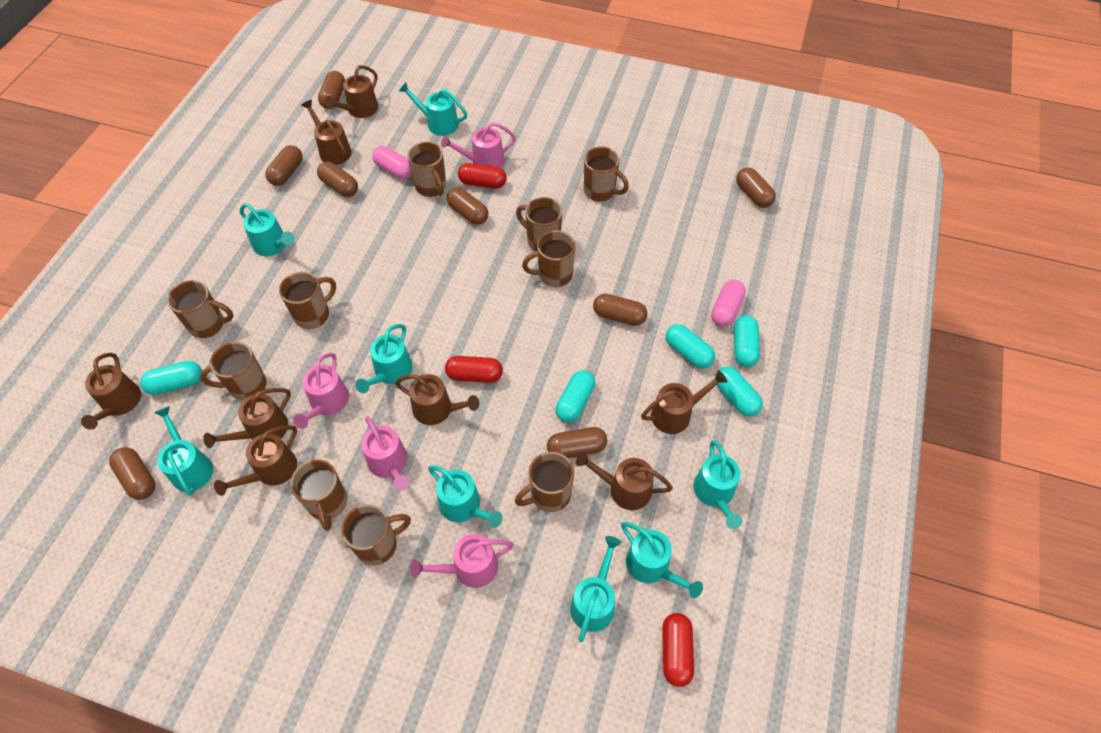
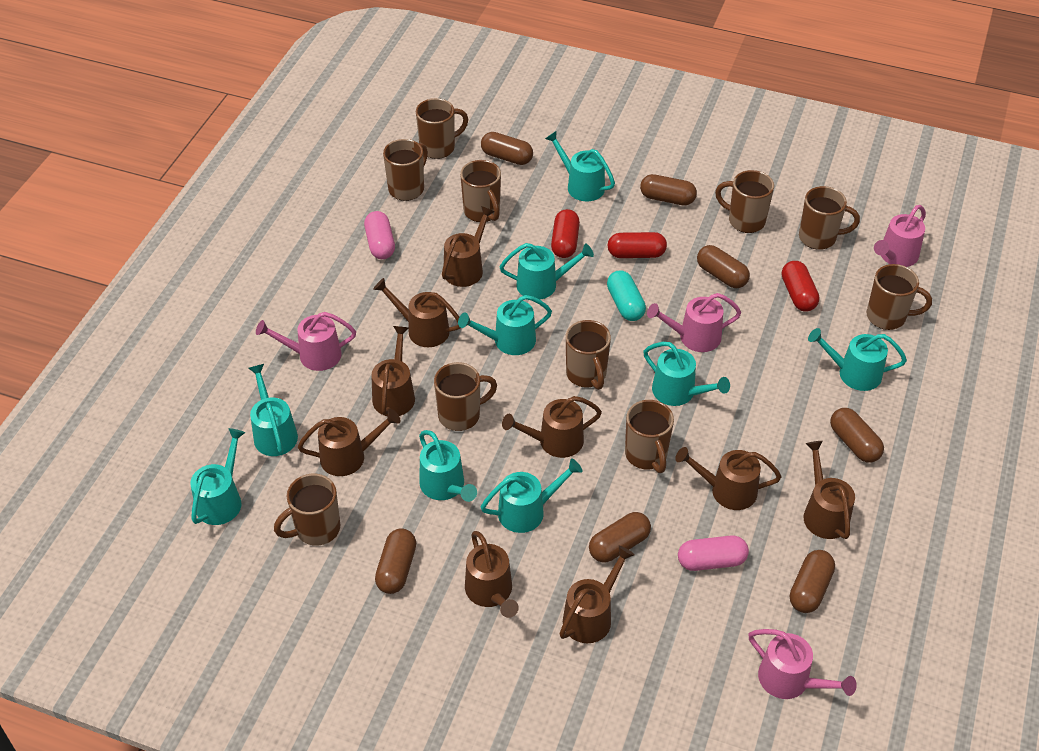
brown capsule: [109,447,155,500] [265,145,303,186] [317,162,358,197] [318,71,345,109] [447,187,488,225] [547,427,607,458] [593,294,648,326] [736,167,776,208] = 8 -> [375,528,416,594] [481,132,533,165] [589,512,651,563] [640,174,697,206] [697,245,750,288] [790,550,835,613] [830,408,884,463] = 7
brown watering can: [81,353,141,430] [203,388,291,448] [214,425,297,496] [301,100,352,165] [325,65,378,118] [395,374,479,425] [576,451,673,510] [641,370,728,434] = 8 -> [298,409,401,476] [371,326,415,416] [373,278,460,347] [442,206,495,287] [465,531,519,618] [502,396,602,458] [559,546,635,643] [675,447,781,510] [804,441,855,539] = 9
turquoise capsule: [140,361,202,395] [556,370,595,422] [666,324,715,368] [715,367,763,416] [734,315,760,367] = 5 -> [607,270,646,321] = 1
turquoise watering can: [154,406,213,495] [240,203,295,256] [355,324,413,393] [399,82,467,136] [428,465,503,528] [570,536,622,642] [621,522,703,598] [693,440,742,529] = 8 -> [190,428,245,525] [248,364,298,456] [419,430,477,502] [458,295,552,355] [481,458,582,533] [499,243,594,300] [545,131,615,201] [643,342,730,406] [808,328,907,391] = 9

